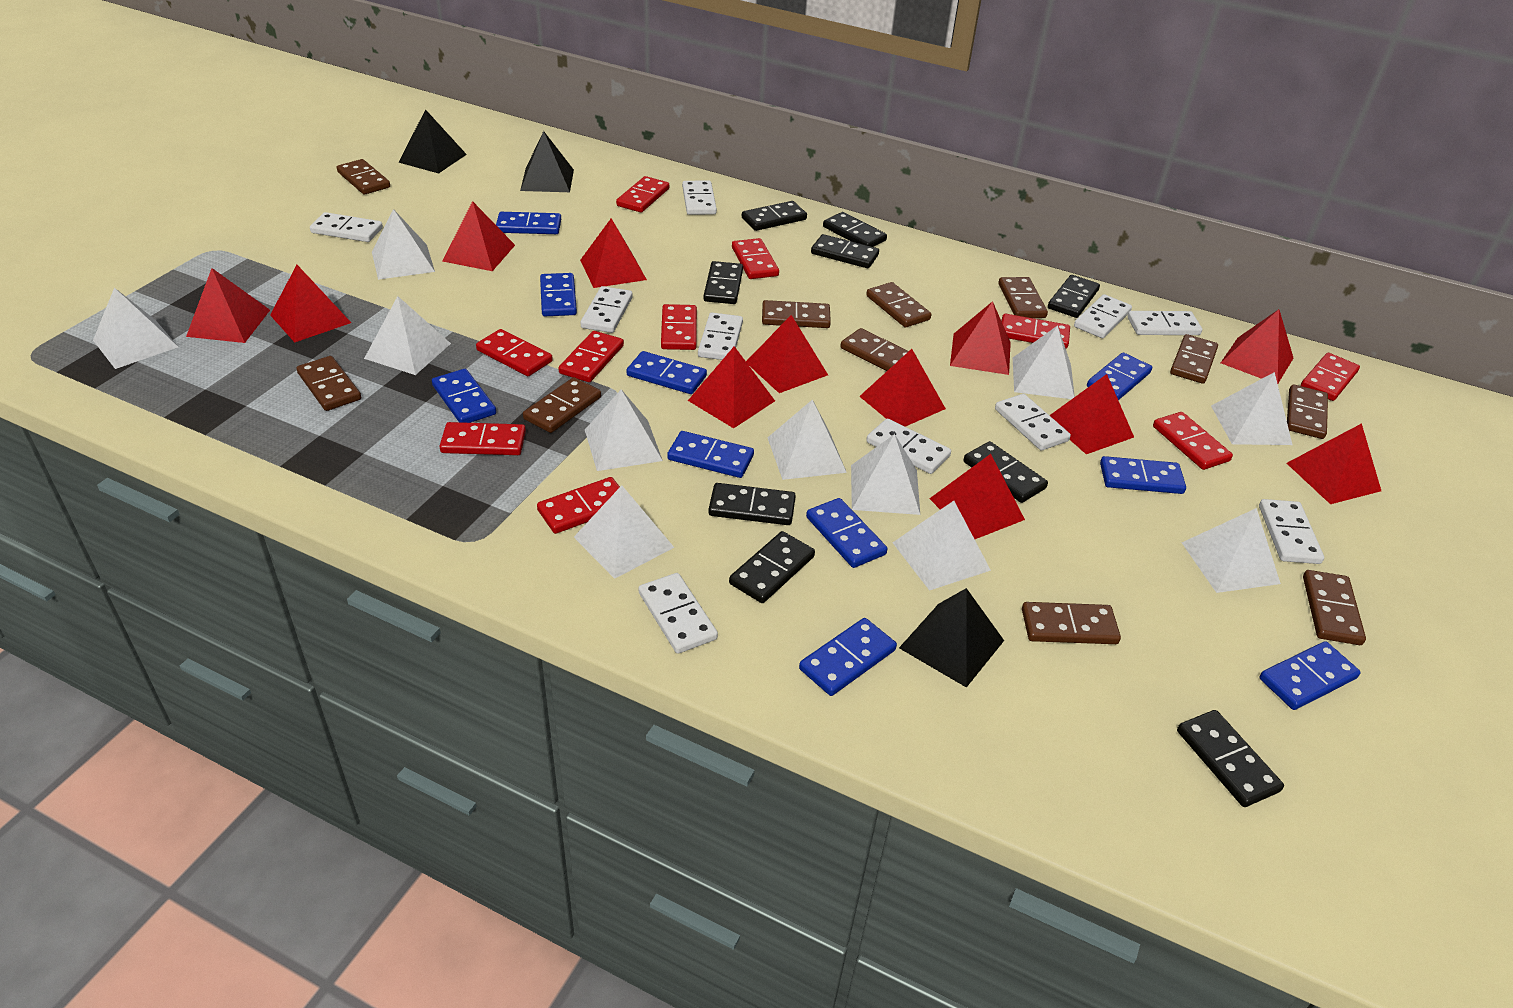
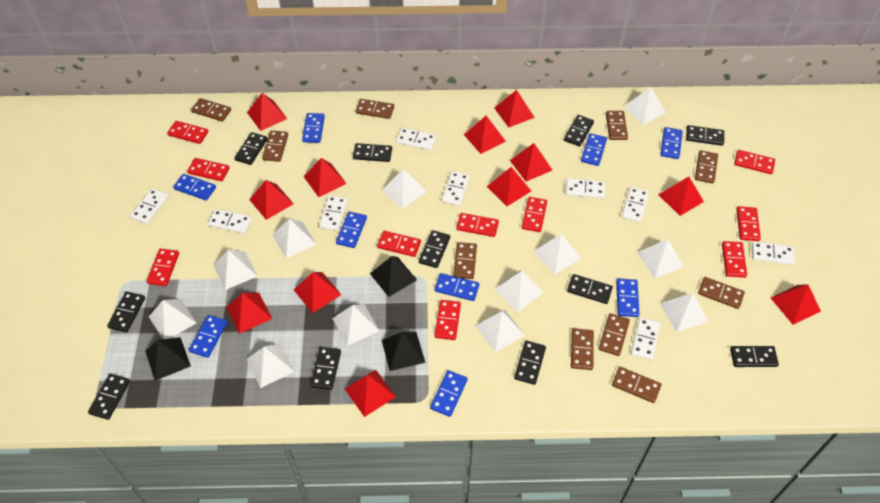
black domino: [703,261,743,304] [708,483,796,525] [729,531,815,603] [742,201,807,231] [811,234,879,268] [823,212,887,247] [964,441,1048,503] [1048,275,1100,318] [1177,710,1284,807] = 9 -> [88,374,130,420] [107,291,145,332] [235,132,268,165] [310,347,341,390] [353,143,392,162] [419,230,450,268] [514,341,546,385] [564,115,594,147] [567,274,613,304] [686,125,724,146] [730,346,779,367] = 11
blue domino: [432,369,496,423] [496,212,561,234] [540,273,577,316] [626,351,707,394] [667,431,754,478] [799,618,897,696] [806,498,887,568] [1087,353,1152,400] [1100,456,1186,494] [1259,641,1361,710] = 10 -> [173,174,216,200] [189,315,227,358] [302,113,325,143] [336,212,367,248] [430,370,468,417] [434,273,479,301] [581,133,607,166] [616,279,639,317] [660,127,683,159] = 9
brown domino: [297,356,361,411] [337,159,390,195] [523,377,601,433] [762,300,831,328] [841,328,917,371] [866,282,931,328] [998,277,1048,318] [1022,602,1121,644] [1170,334,1218,384] [1287,384,1328,439] [1303,570,1366,645] = 11 -> [191,98,231,122] [262,130,288,162] [356,99,394,119] [453,242,477,279] [571,328,594,370] [599,313,630,356] [606,111,628,140] [612,367,661,403] [695,150,718,184] [698,277,745,309] = 10
white domino: [310,212,383,242] [581,286,633,333] [638,573,718,654] [682,180,717,215] [698,313,743,360] [866,419,951,474] [995,394,1071,451] [1074,294,1132,338] [1127,311,1202,335] [1259,499,1324,564] = 10 -> [130,188,168,224] [208,209,252,233] [319,196,348,231] [396,128,436,150] [442,171,470,206] [566,178,605,198] [622,187,649,222] [631,317,660,360] [752,242,795,265] = 9
white pyramid: [93,288,178,369] [364,296,451,375] [372,209,435,280] [574,485,675,579] [585,389,663,471] [767,399,847,480] [851,434,920,515] [893,501,991,591] [1013,325,1075,399] [1182,508,1281,593] [1211,372,1292,445] = 11 -> [149,299,197,339] [214,250,257,290] [246,343,295,388] [272,218,317,258] [332,304,380,346] [382,169,427,209] [475,309,525,352] [494,271,543,312] [533,234,581,274] [624,87,666,125] [637,239,684,278] [660,293,708,332] = 12

